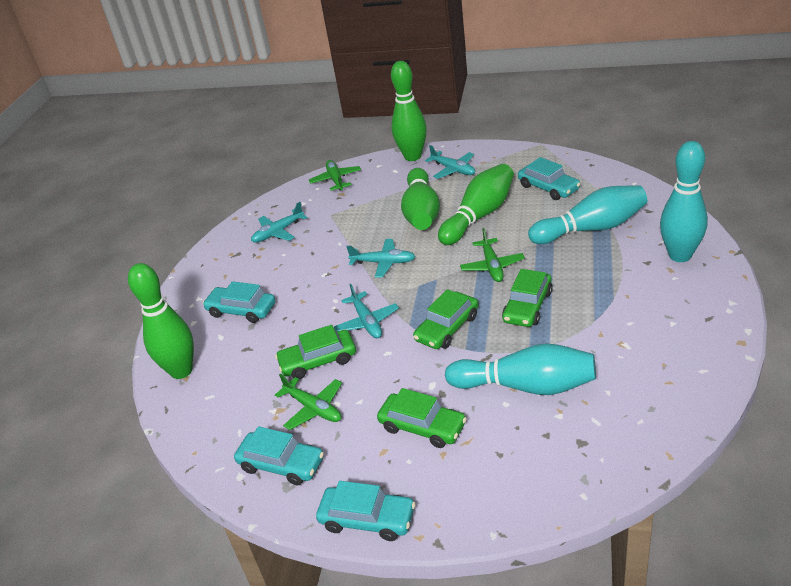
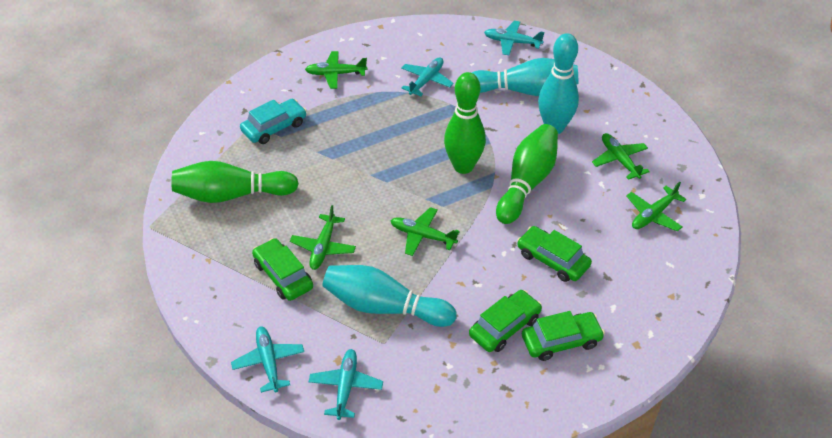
green bowling pin: [128,263,194,379] [391,61,427,161] [401,168,440,230] [438,164,514,245] = 4 -> [172,161,299,203] [444,72,486,174] [496,124,558,224] = 3
green plane: [275,373,342,430] [309,160,361,191] [460,228,525,282] = 3 -> [290,205,356,270] [305,51,367,89] [390,207,460,256] [592,133,650,180] [626,182,686,232] = 5
turquoise car: [203,281,275,323] [234,426,324,485] [316,481,415,541] [518,157,581,200] = 4 -> [240,99,307,144] = 1

